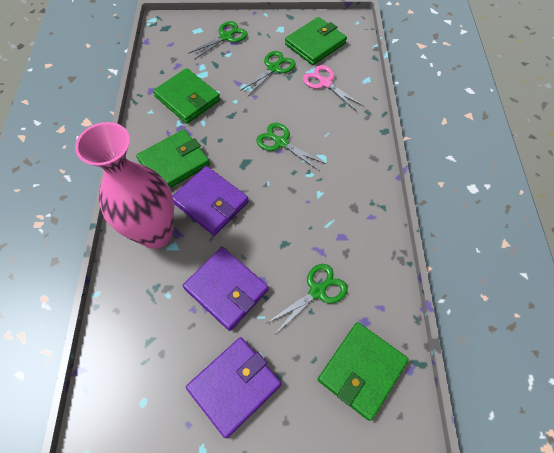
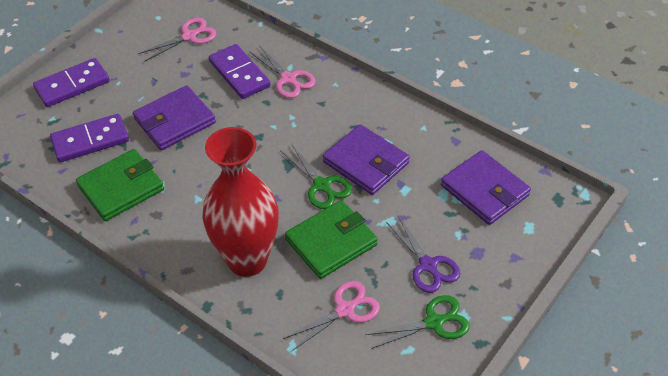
green scissors: [188,21,248,60] [240,51,296,96] [256,123,326,171] [267,264,348,333] = 4 -> [281,145,352,209] [365,295,470,349] = 2
green wallet: [136,129,210,188] [153,68,220,124] [285,17,347,65] [318,322,409,421] = 4 -> [76,149,164,221] [285,200,378,279] = 2
pink scissors: [303,65,364,110] = 1 -> [138,18,216,62] [250,45,316,98] [283,281,380,351] = 3
pink vase: [75,122,174,249] = 1 -> none = 0
purple domino: none = 0 -> [33,58,110,107] [50,114,129,162] [209,44,271,99] = 3
purple scissors: none = 0 -> [386,215,460,293] = 1
red vase: none = 0 -> [202,127,279,277] = 1

